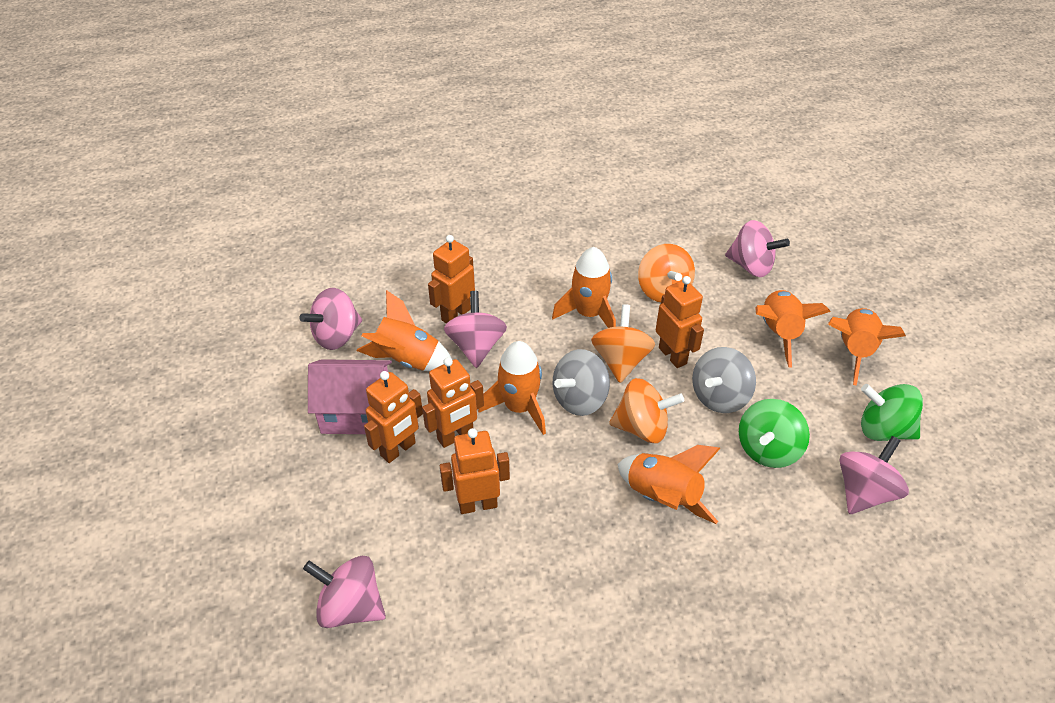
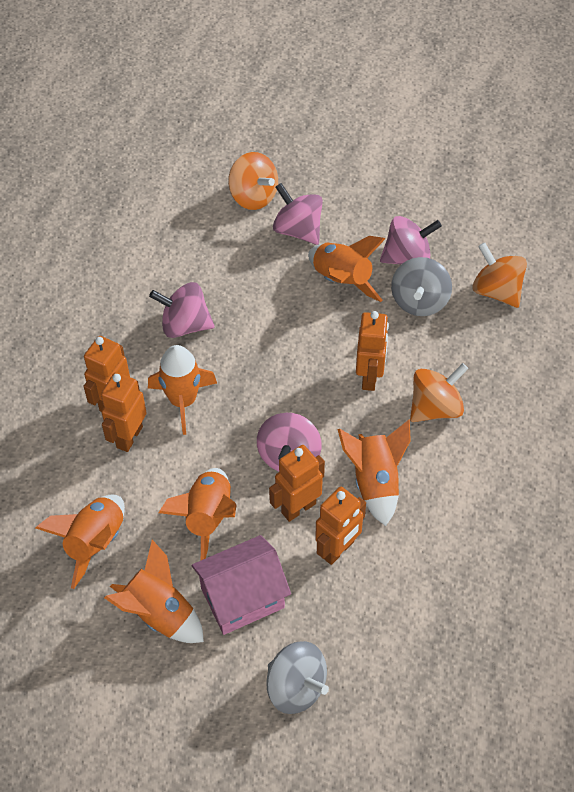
green spinning top: [739,399,810,468] [861,384,923,441] = 2 -> none = 0
pink spinning top: [299,288,362,350] [303,556,386,628] [444,291,507,368] [725,220,790,277] [840,436,909,514] = 5 -> [149,282,215,338] [257,413,322,472] [273,183,323,245] [380,216,442,264] = 4

